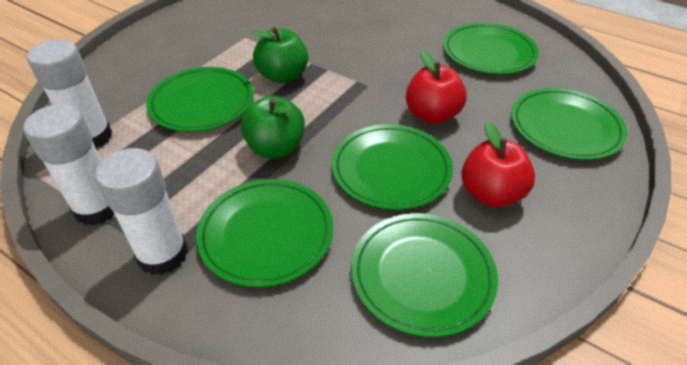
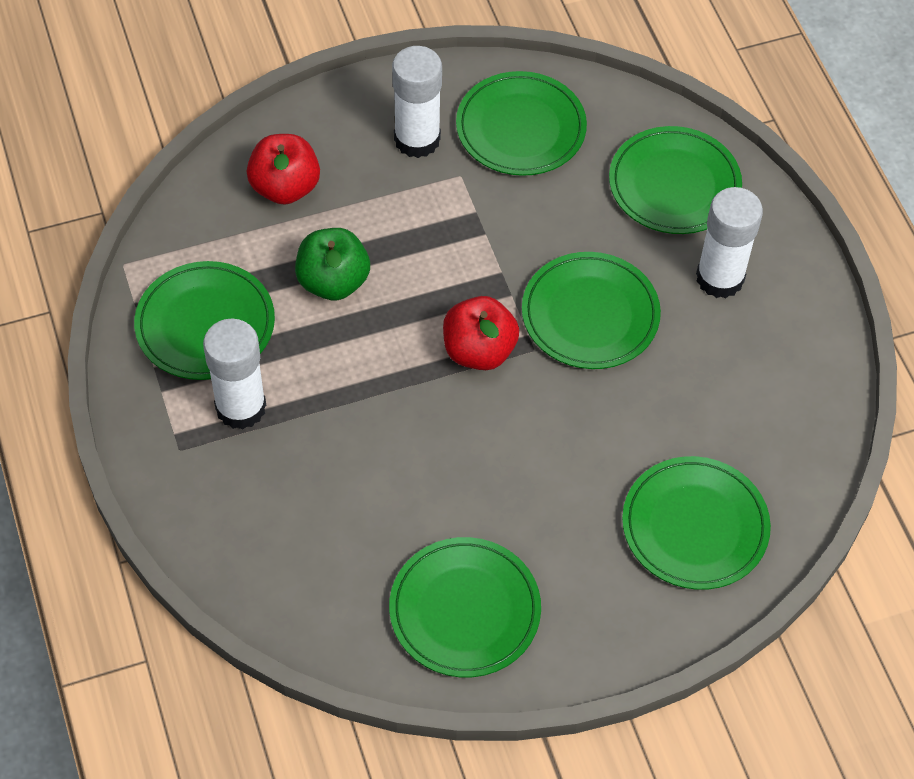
green apple: [240,96,305,158] [251,27,308,83] = 2 -> [295,228,370,300] = 1

